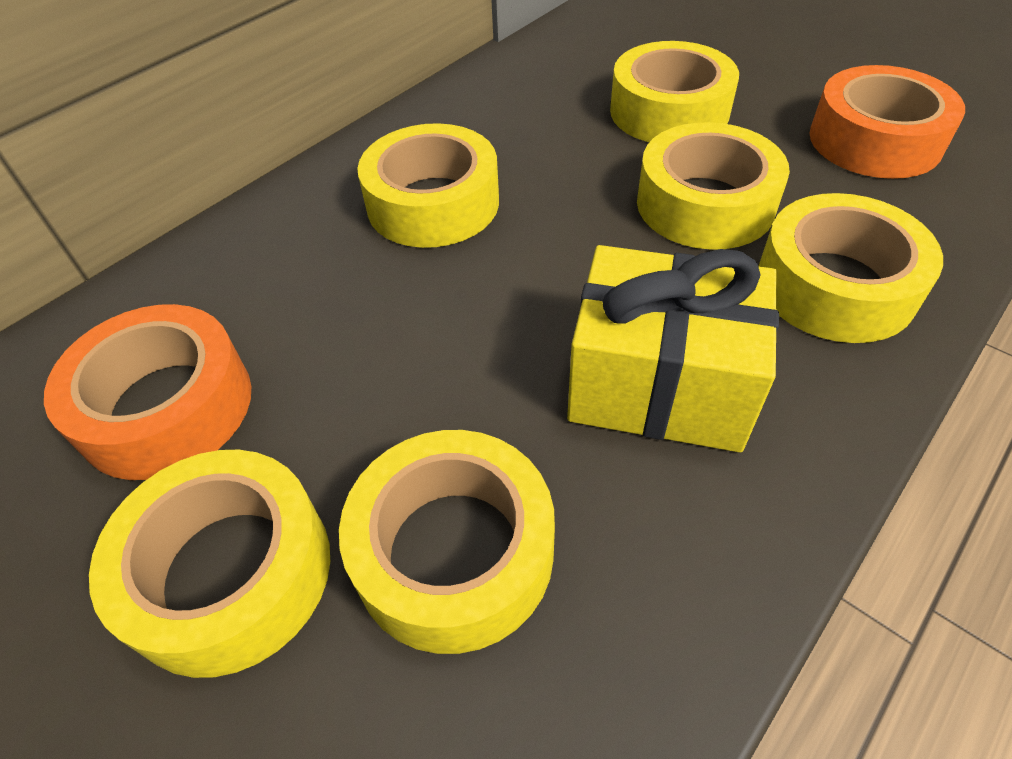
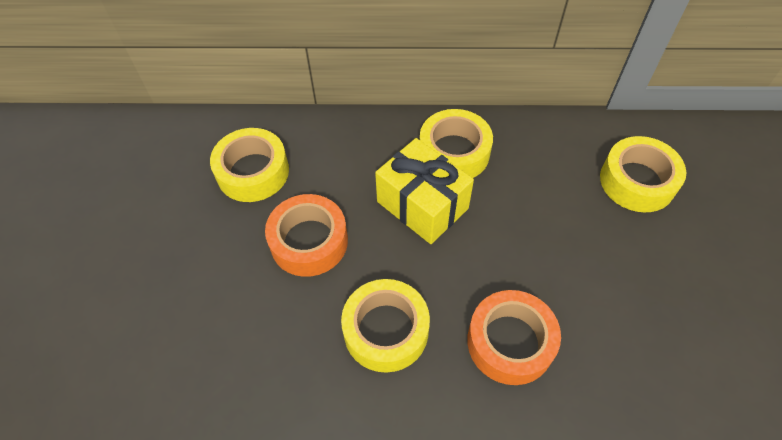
yellow tape: [89,450,330,678] [339,430,555,654] [357,123,499,248] [610,41,739,142] [637,122,790,250] [759,193,943,343] = 6 -> [210,128,289,202] [341,279,430,373] [420,109,493,178] [600,136,686,212] = 4

